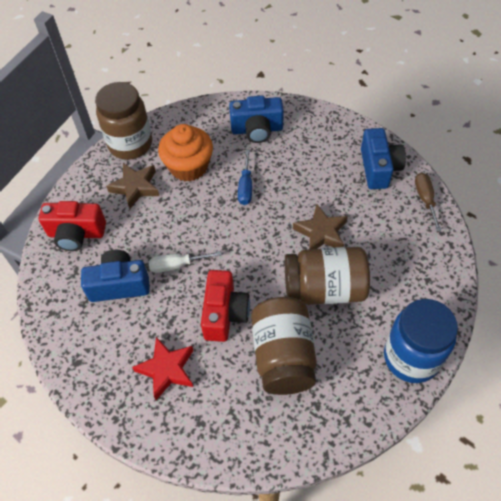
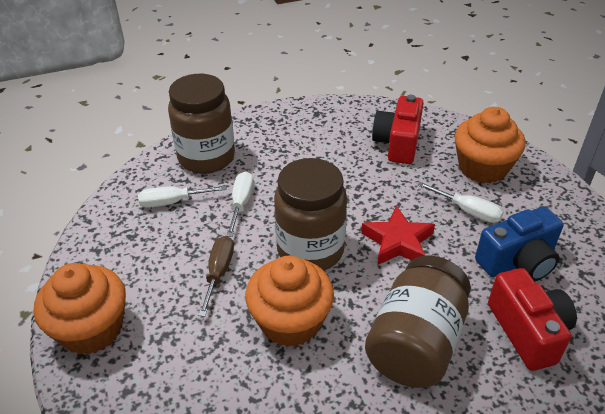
blue camera: [81,250,150,302] [229,96,284,143] [361,128,406,189] = 3 -> [475,206,564,281] = 1
blue jar: [384,299,458,383] = 1 -> none = 0
blue screwdriver: [238,150,252,205] = 1 -> none = 0
brown star: [106,163,159,209] [293,204,348,249] = 2 -> none = 0
orange cupcake: [158,124,213,182] = 1 -> [34,263,126,355] [245,256,334,347] [455,107,526,183] = 3
white screwdriver: [149,251,221,273] = 1 -> [138,186,227,208] [226,171,254,237] [417,182,504,223] = 3

